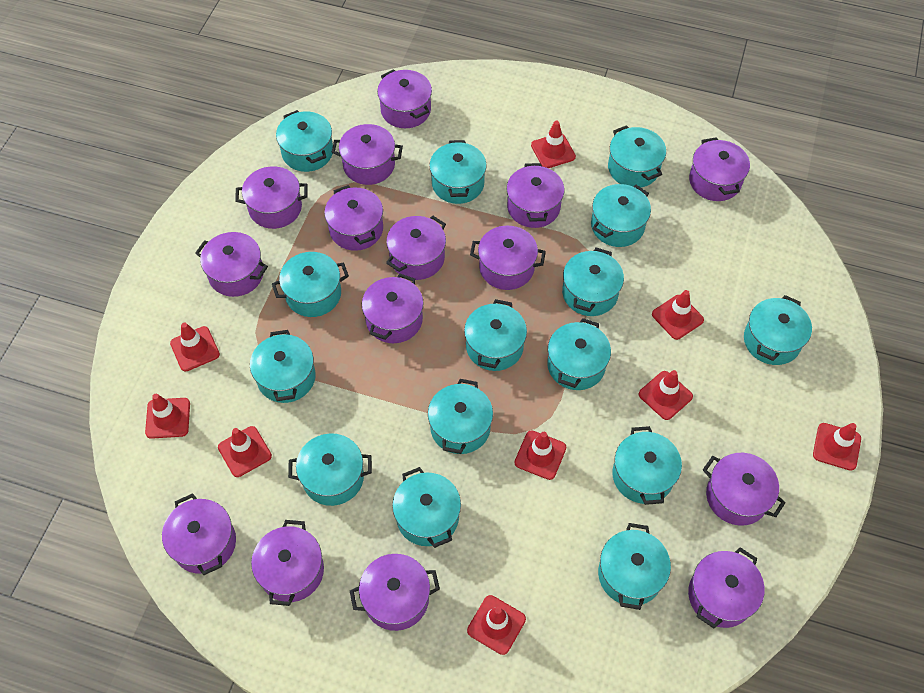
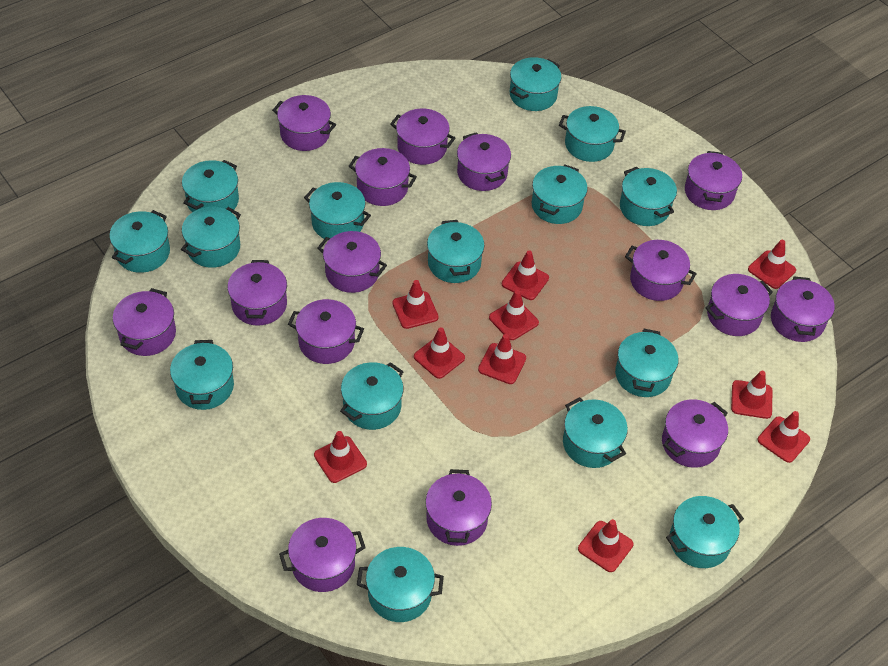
red traffic cone: [145,394,190,439] [170,323,220,372] [218,426,272,477] [467,595,526,655] [515,430,566,480] [531,121,576,168] [639,370,693,420] [652,290,704,340] [813,423,861,471] = 9 -> [314,431,367,483] [392,280,439,329] [414,327,465,379] [478,334,526,384] [489,290,539,340] [502,251,549,300] [578,519,633,572] [731,371,772,419] [748,240,796,289] [758,411,810,463] = 10

